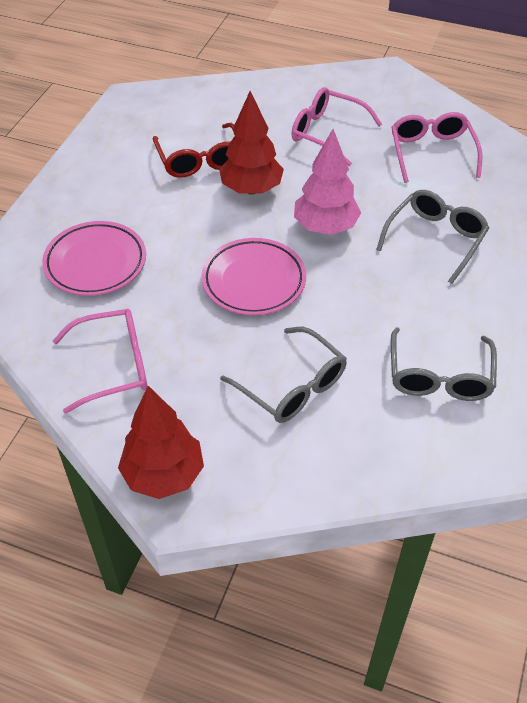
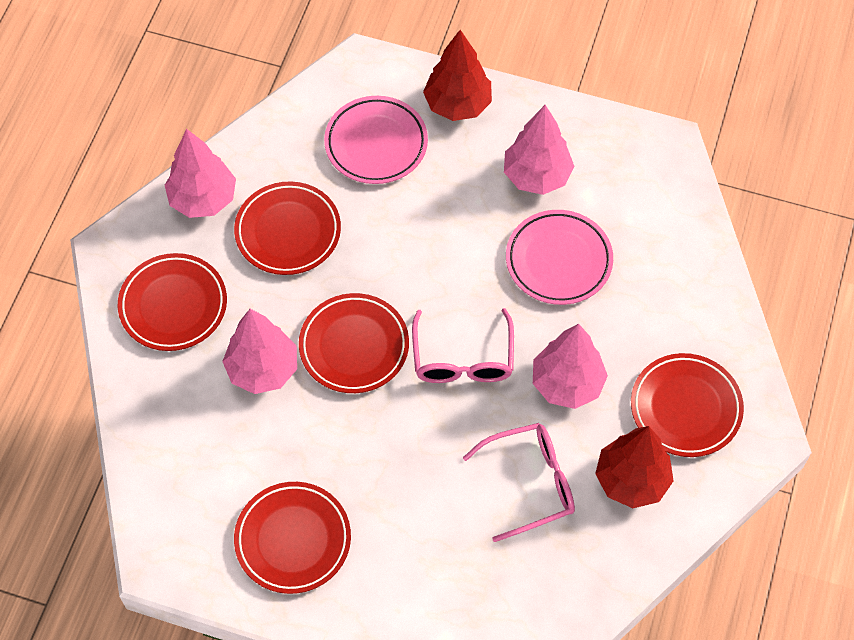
grey glasses: [220,327,347,423] [376,190,489,284] [391,327,497,401] = 3 -> none = 0
pink glasses: [53,309,147,414] [291,87,382,166] [391,112,483,183] = 3 -> [412,308,514,383] [463,423,575,542] = 2
pink tree: [294,129,361,235] = 1 -> [165,129,236,218] [222,309,297,394] [504,105,574,195] [533,324,608,409] = 4
red glasses: [153,123,235,178] = 1 -> none = 0
red plate: none = 0 -> [118,253,227,351] [234,181,341,275] [234,482,351,594] [299,293,409,393] [631,353,744,457] = 5

